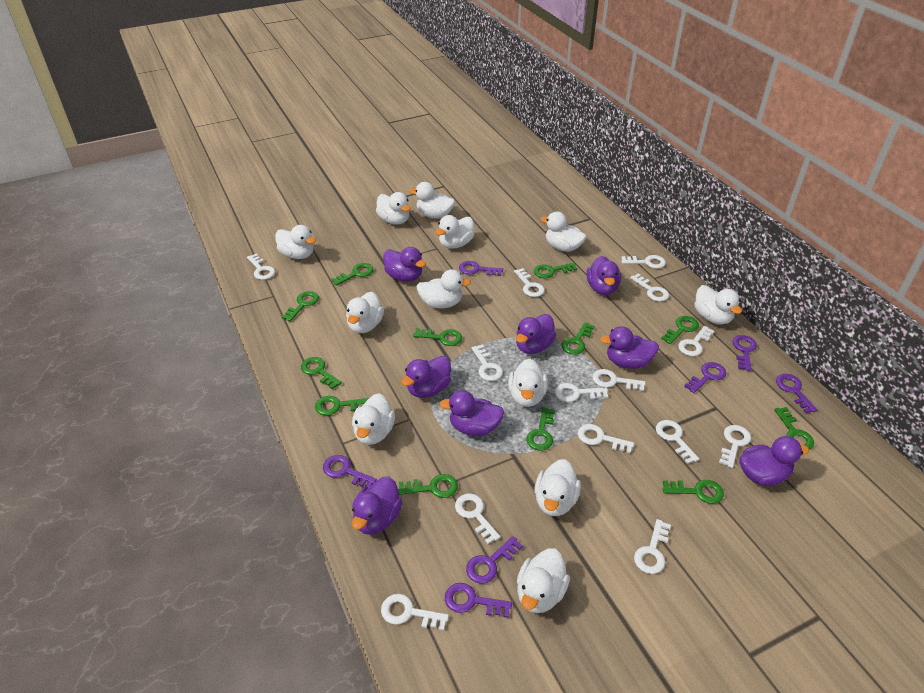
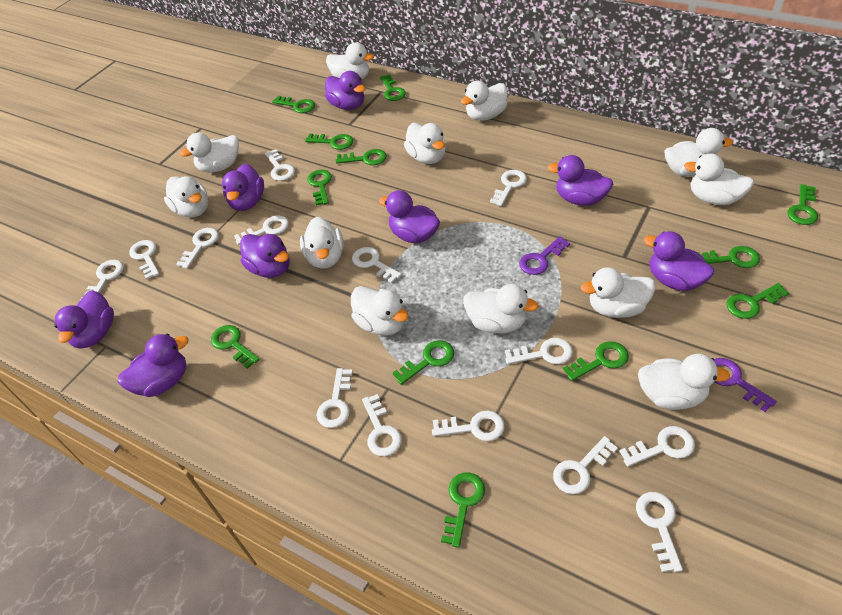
purple key: [323,455,377,488] [445,583,512,618] [459,261,503,276] [466,536,523,584] [684,362,726,393] [733,335,757,371] [776,374,818,413] = 7 -> [519,236,570,275] [714,358,777,412] = 2

